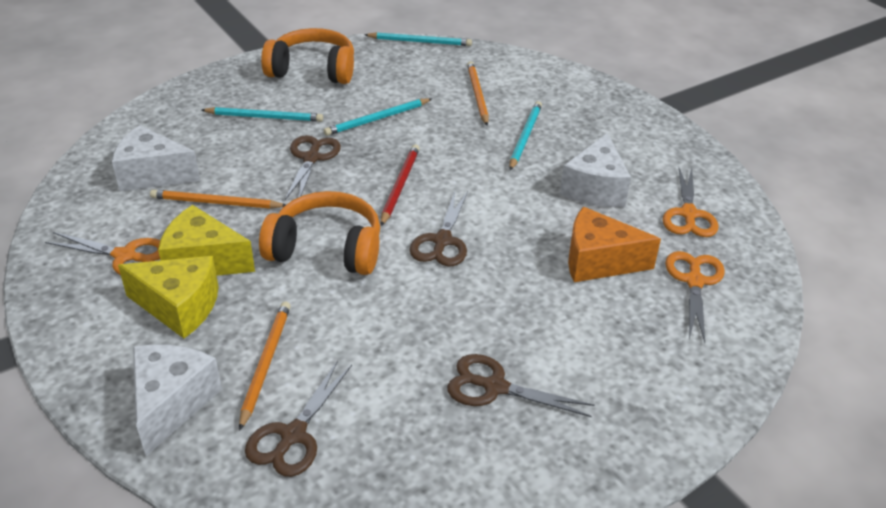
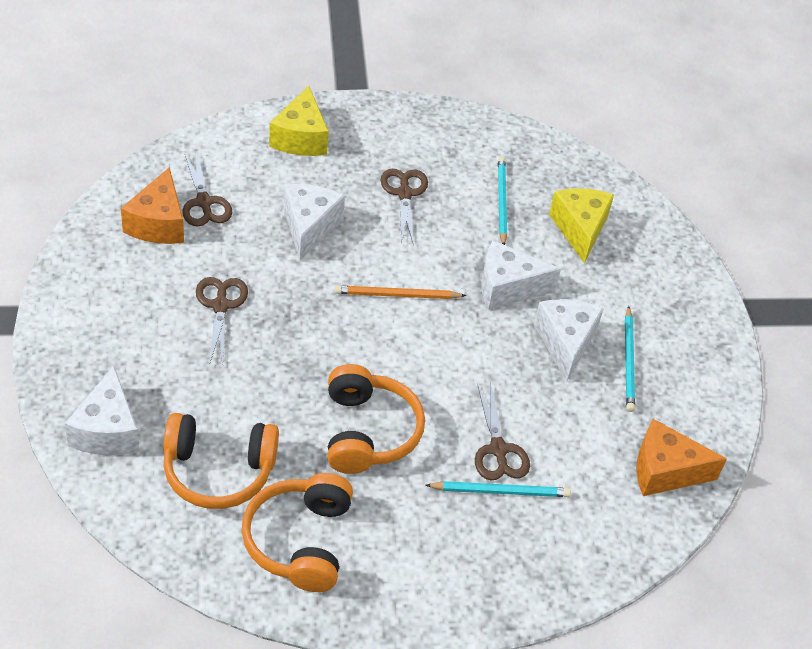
orange cheese: [568,207,661,282] = 1 -> [121,167,184,244] [636,419,727,496] = 2
orange headphones: [259,191,380,275] [261,28,354,84] = 2 -> [163,413,279,509] [241,473,353,592] [328,364,425,474] = 3
orange pencil: [150,190,285,209] [239,302,291,431] [467,61,489,125] = 3 -> [335,286,466,299] = 1
orange scissors: [45,232,160,275] [663,168,718,237] [665,251,725,342] = 3 -> none = 0
red pencil: [381,144,420,226] = 1 -> none = 0
turquoise pencil: [202,107,323,122] [324,98,432,136] [365,32,472,46] [509,101,542,170] = 4 -> [425,481,571,497] [498,157,507,245] [625,306,635,412] = 3
white cheese: [112,125,200,192] [133,345,222,456] [560,133,631,207] = 3 -> [65,365,140,456] [284,184,345,260] [482,240,561,310] [534,299,604,382] = 4

